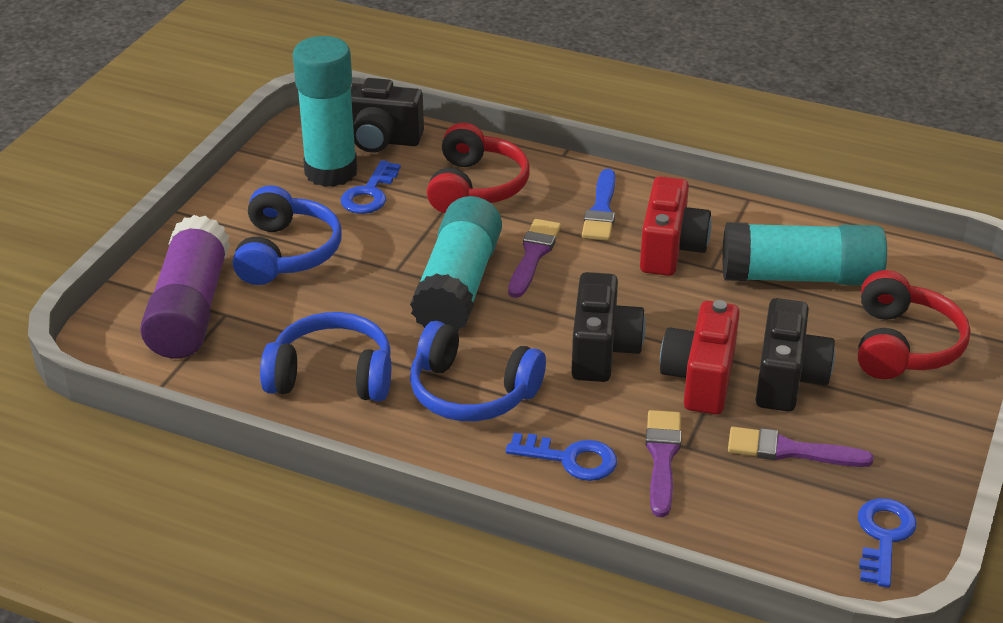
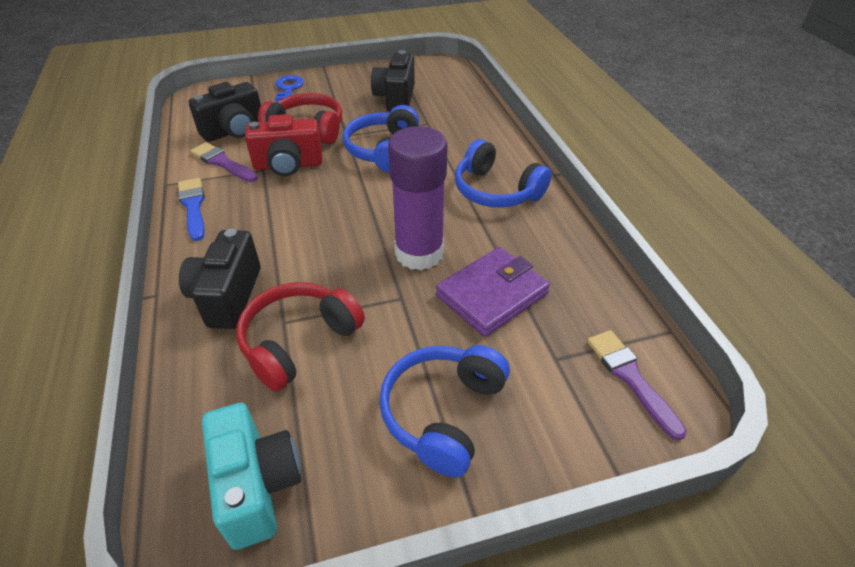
blue key: [341,160,401,214] [506,433,617,481] [858,498,917,588] = 3 -> [275,75,304,103] = 1
purple brush: [508,219,561,298] [646,410,682,517] [728,427,874,467] = 3 -> [190,142,258,182] [587,330,686,441] = 2
purple wallet: none = 0 -> [436,247,550,337] = 1
red camera: [640,176,712,276] [660,300,740,415] = 2 -> [245,114,322,176] = 1
turquoise camera: none = 0 -> [202,403,301,550] = 1
turquoise glue stick: [293,36,357,187] [410,196,502,332] [722,222,887,285] = 3 -> none = 0

